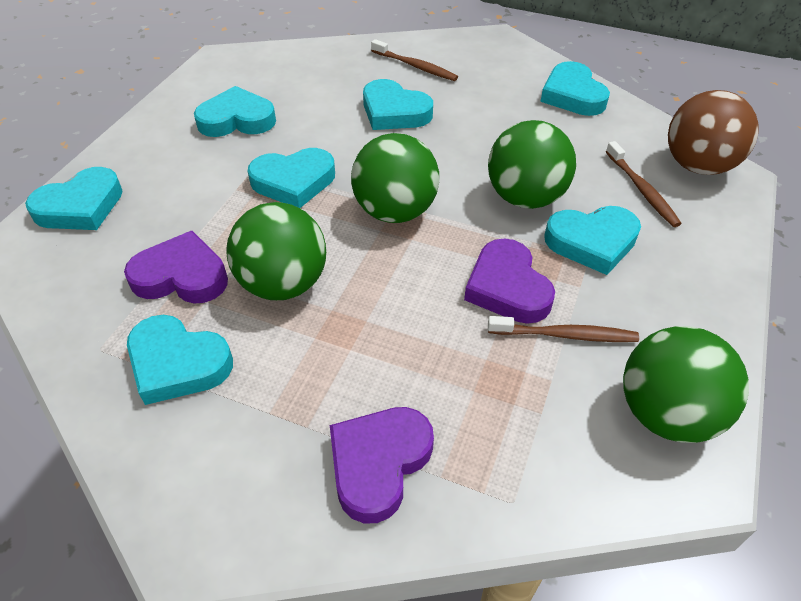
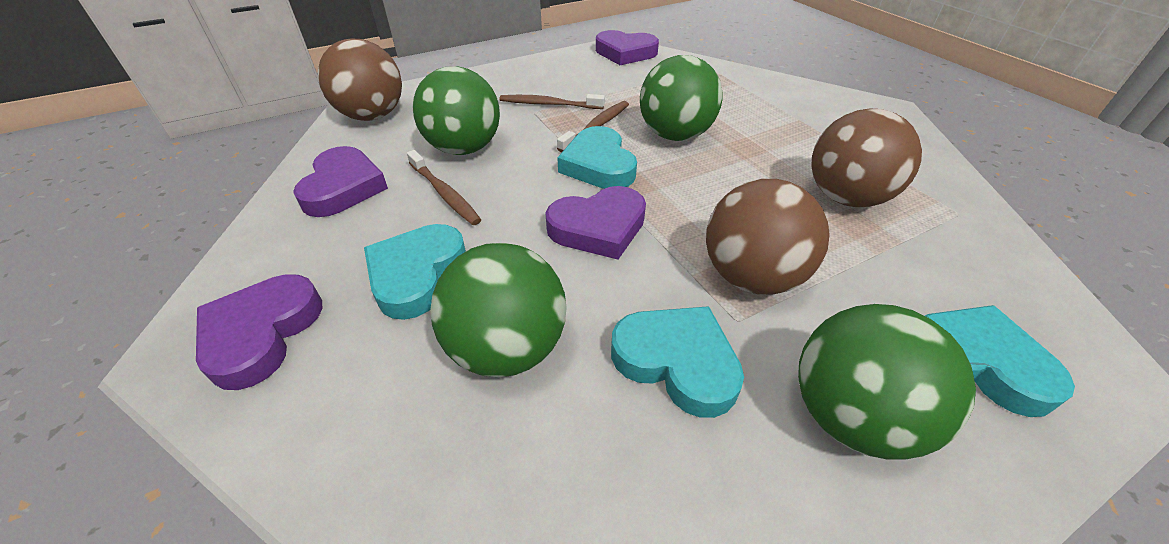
brown ball: [668,90,758,175] = 1 -> [318,39,402,121] [706,179,830,295] [812,109,922,207] = 3
purple heart: [124,231,228,304] [330,407,434,524] [464,238,555,324] = 3 -> [196,274,323,390] [293,146,388,217] [545,186,646,260] [596,30,659,65] = 4
turquoise heart: [25,167,122,230] [127,315,233,405] [194,86,276,137] [248,148,335,208] [363,79,433,130] [540,61,610,116] [544,206,641,275] = 7 -> [364,224,466,320] [557,126,637,189] [611,306,744,418] [925,305,1075,417] = 4

